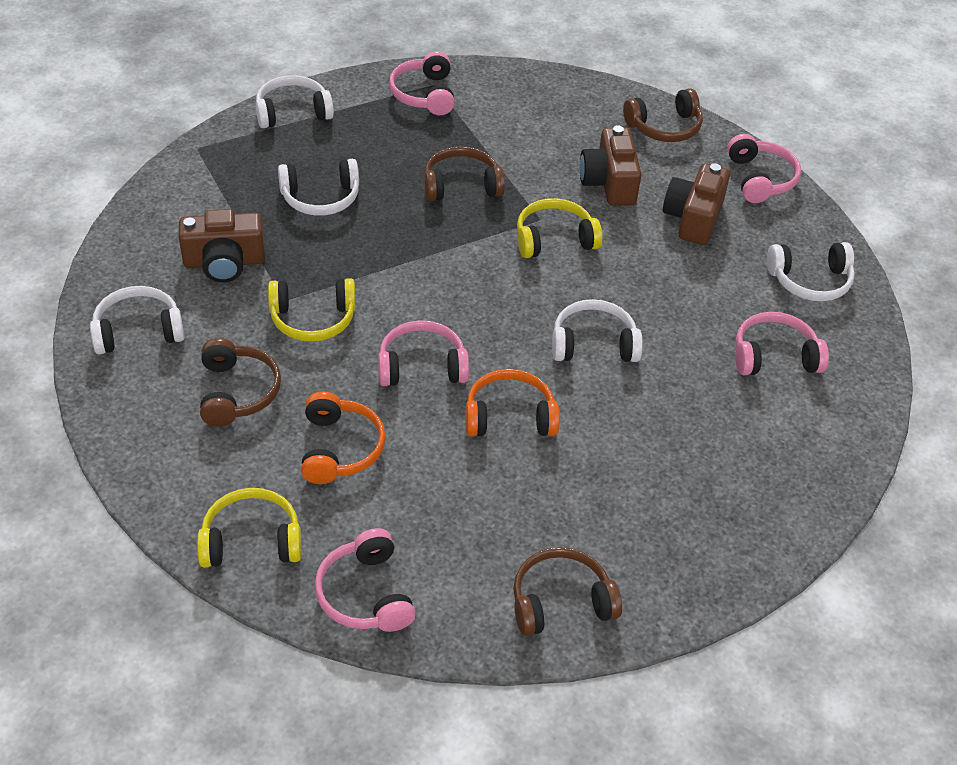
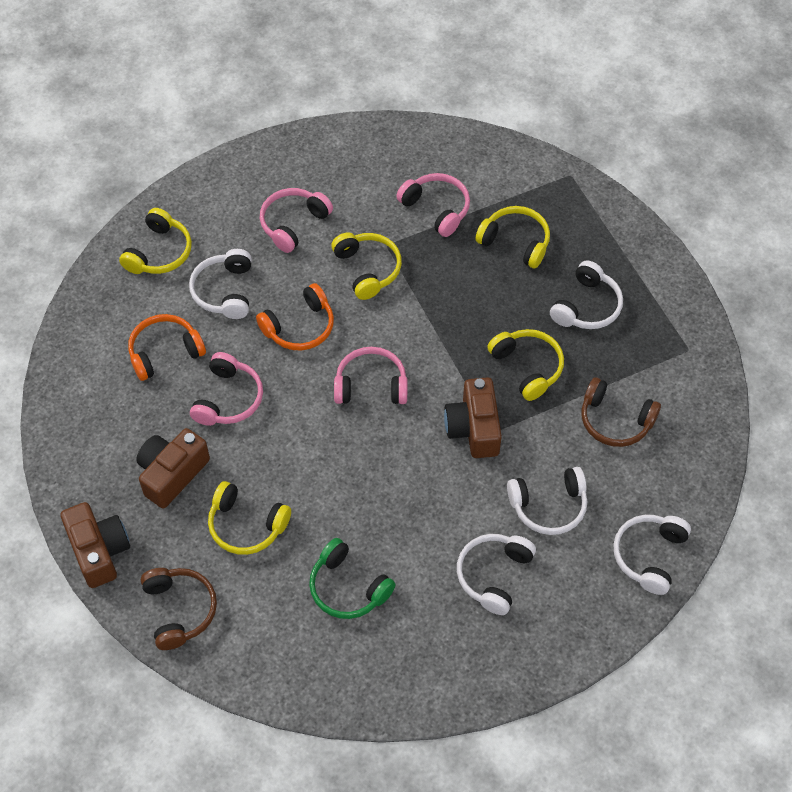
brown headphones: [200,338,281,427] [424,146,505,201] [513,547,622,636] [623,88,703,142] = 4 -> [141,568,217,650] [582,377,661,447] = 2
green headphones: none = 0 -> [309,538,396,619] = 1
pink headphones: [315,528,416,632] [378,320,469,386] [389,51,455,115] [727,134,801,203] [735,312,829,375] = 5 -> [190,352,263,426] [260,188,333,253] [334,347,407,404] [396,173,470,237] = 4
yellow headphones: [197,488,302,568] [268,278,356,342] [517,198,603,258] = 3 -> [119,208,192,274] [208,481,291,555] [331,232,402,300] [475,206,550,268] [487,329,564,401] = 5

